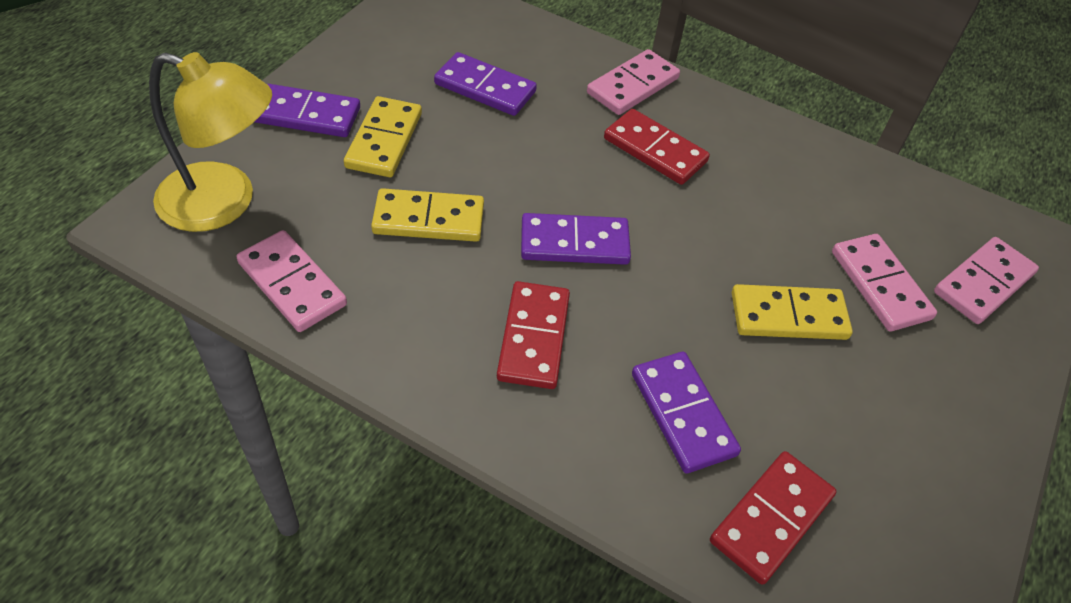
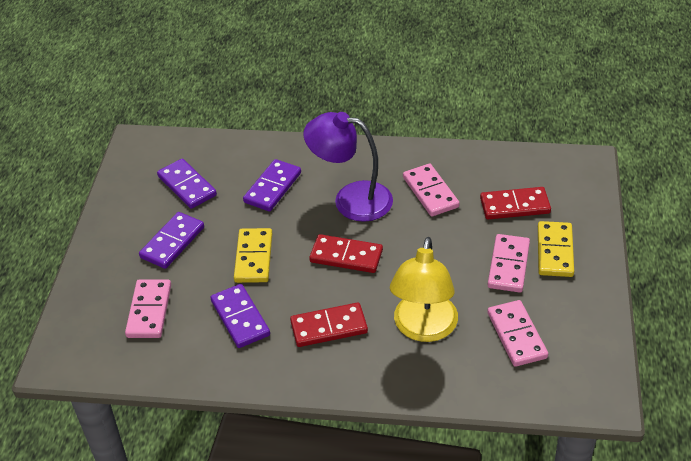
purple lamp: none = 0 -> [304,112,393,222] = 1
yellow domino: [344,96,422,177] [371,188,484,242] [732,284,853,340] = 3 -> [234,228,272,283] [538,221,574,277] = 2

